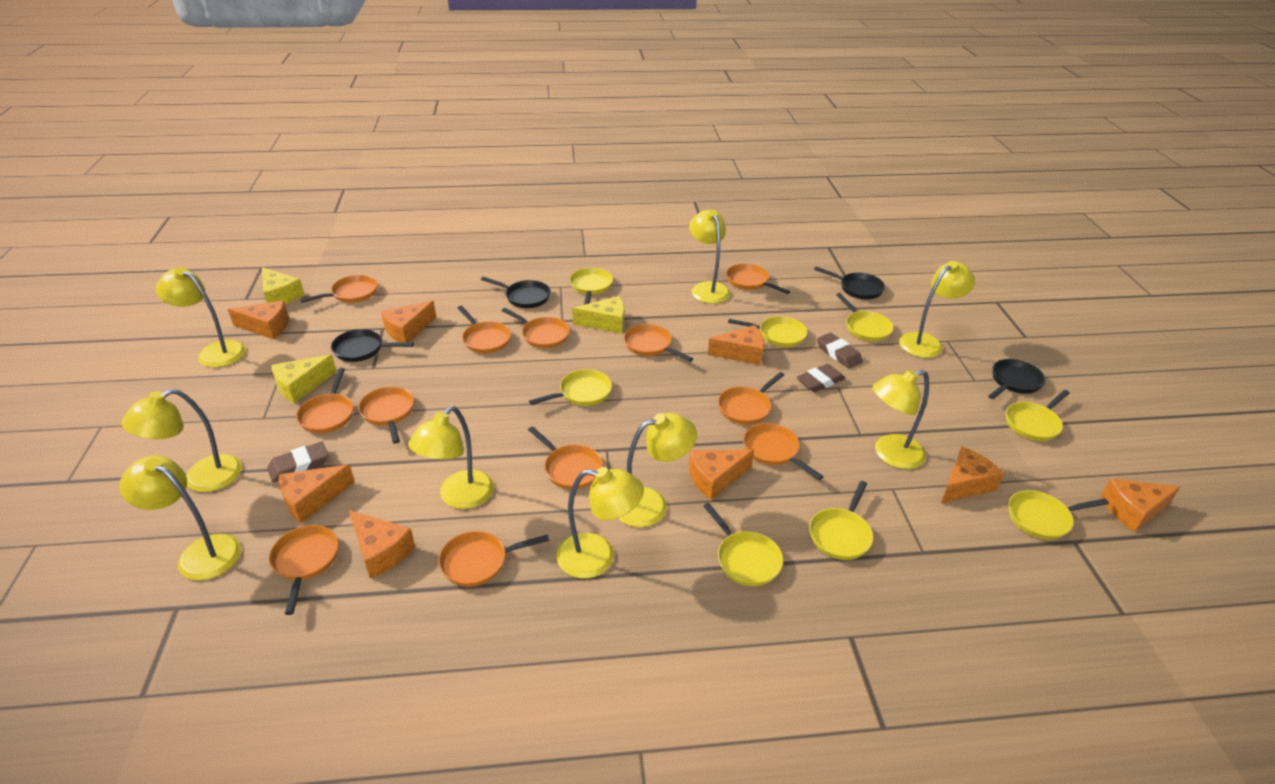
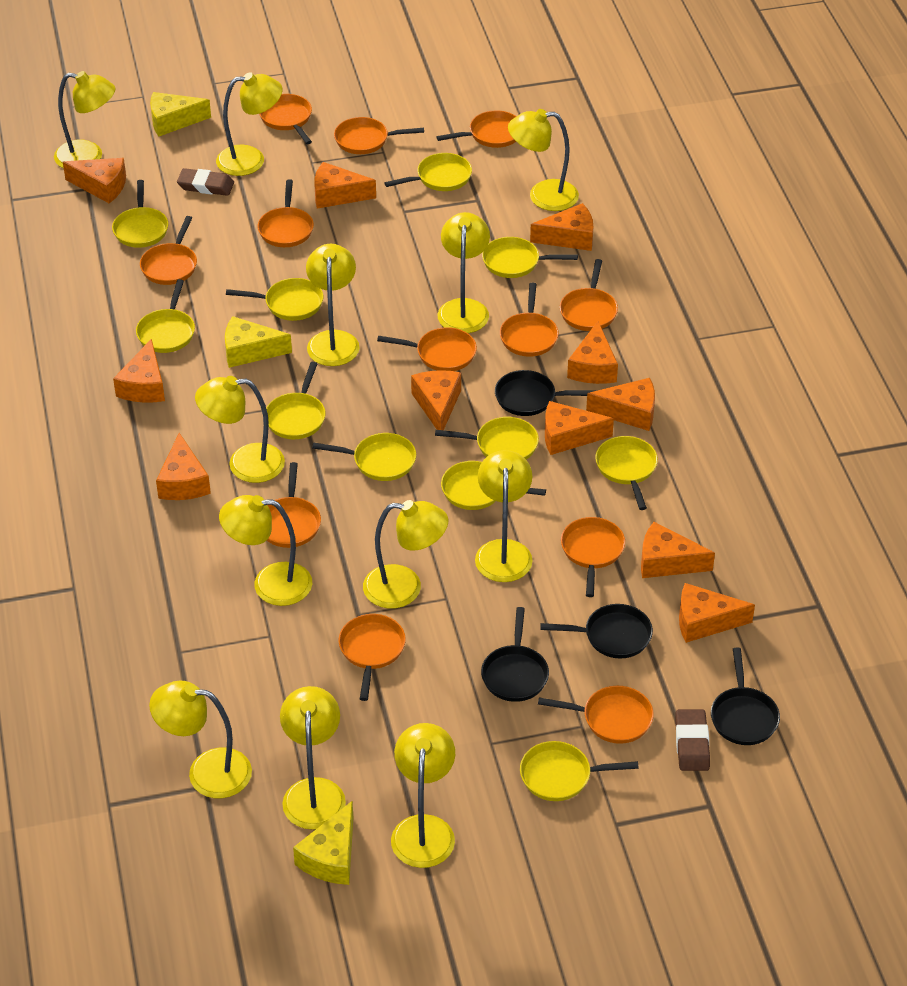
brown eraser: [267,442,328,482] [797,364,845,392] [817,333,863,369] = 3 -> [177,168,234,196] [675,709,710,771] = 2
orange cheese: [228,301,289,340] [279,464,355,523] [349,510,415,578] [381,301,436,343] [688,449,754,500] [708,325,764,365] [941,446,1005,503] [1101,479,1180,532] = 8 -> [63,158,126,203] [113,339,165,403] [156,433,211,500] [314,162,376,209] [411,370,461,430] [530,203,593,251] [545,401,614,455] [567,321,618,384] [586,378,655,431] [641,522,715,578] [679,583,755,643] = 11
yellow lamp: [119,455,241,580] [121,389,242,492] [156,267,246,367] [408,406,494,509] [556,467,644,578] [618,413,697,527] [689,210,730,304] [872,370,929,469] [899,261,975,358] = 9 -> [54,71,115,168] [149,681,252,798] [195,376,285,483] [216,72,283,176] [219,495,312,606] [280,686,346,830] [306,244,360,366] [363,500,448,609] [391,723,455,868] [437,212,490,333] [475,450,533,582] [508,109,579,211] = 12
yellow pan: [529,369,612,406] [570,268,613,305] [703,503,783,586] [728,316,807,347] [809,481,873,560] [836,293,894,341] [1006,390,1070,441] [1008,490,1109,540] = 8 -> [112,180,168,248] [136,279,195,353] [226,278,323,321] [266,362,325,439] [312,433,416,481] [385,153,472,191] [435,417,539,459] [441,461,546,510] [482,237,578,278] [520,741,639,801] [595,436,658,510] = 11

